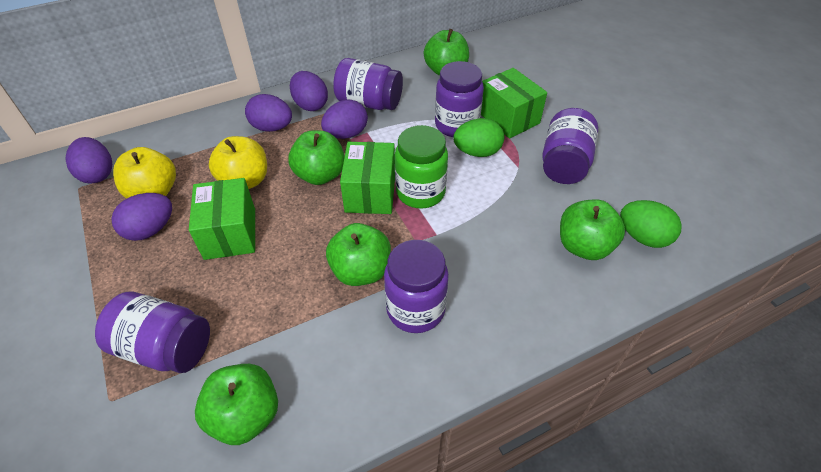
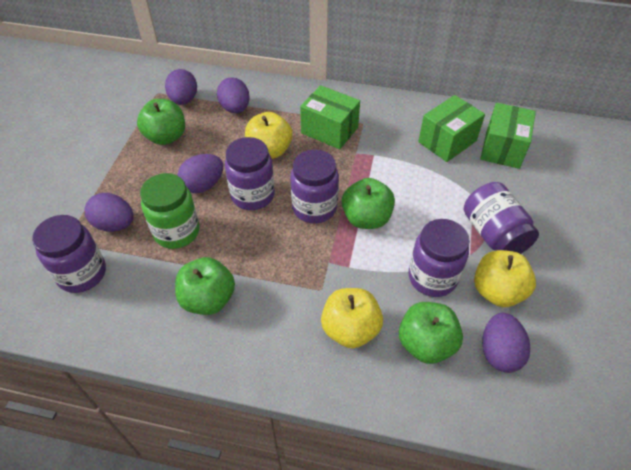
green apple: [195,364,278,445] [288,130,345,185] [326,223,391,286] [424,29,469,76] [560,199,625,260] = 5 -> [137,99,185,145] [175,257,235,315] [342,178,395,229] [399,302,463,364] = 4
green egg: [453,118,504,157] [620,200,682,248] = 2 -> none = 0
yellow apple: [113,147,176,199] [209,136,267,189] = 2 -> [245,112,293,159] [321,288,383,348] [474,250,536,307] = 3

